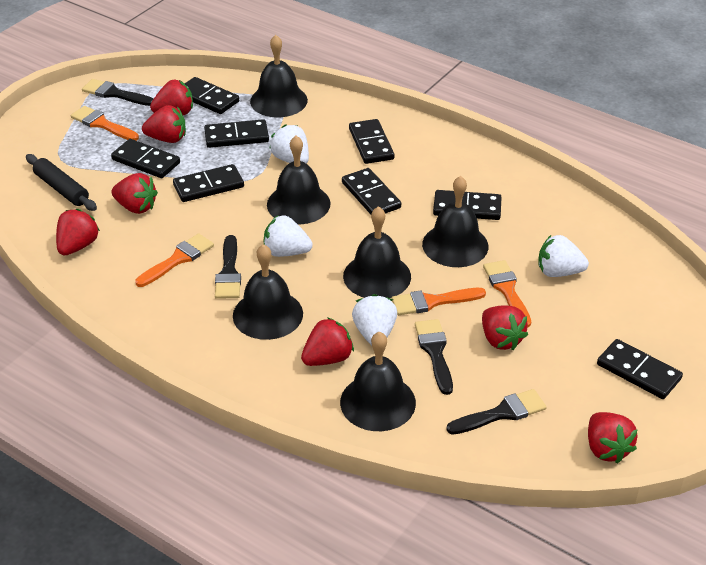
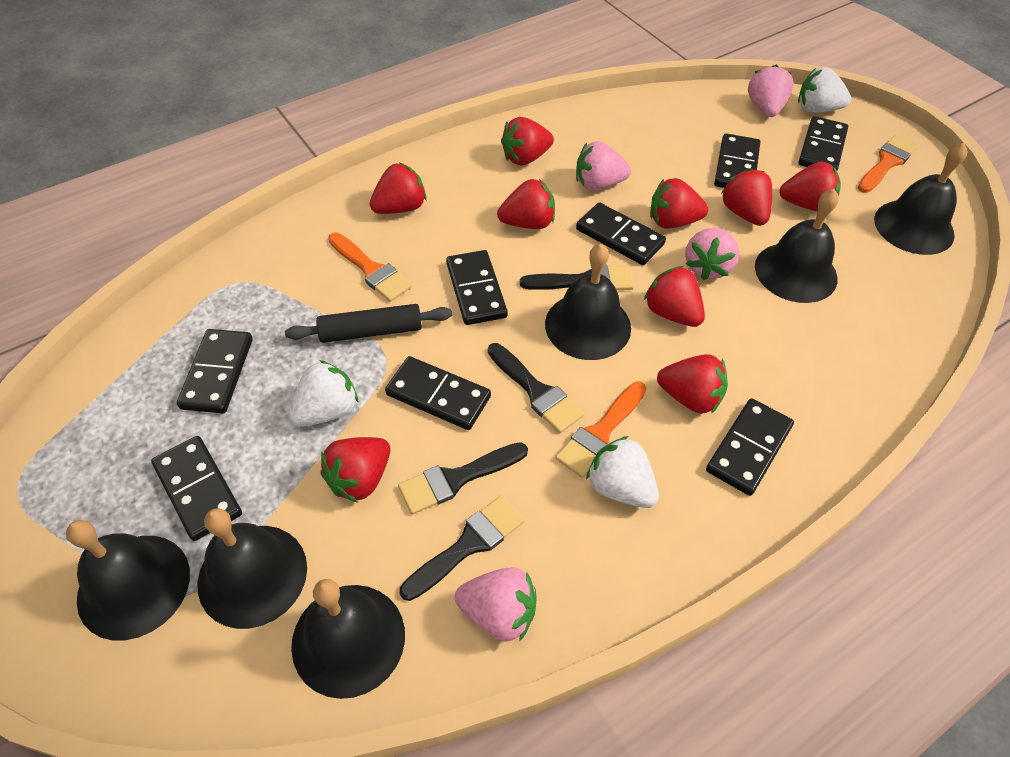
orange brush: [71,106,139,141] [135,233,214,287] [392,288,486,315] [483,260,531,328] = 4 -> [328,233,412,302] [556,382,647,478] [858,135,918,193] = 3
pink strawberry: none = 0 -> [455,567,537,642] [576,141,631,190] [685,228,739,280] [748,64,794,117] = 4
red strawberry: [56,209,100,255] [111,173,158,214] [142,105,186,143] [150,80,193,115] [301,317,354,366] [482,305,528,350] [588,412,638,464] = 7 -> [321,437,390,502] [370,162,427,214] [497,179,555,229] [501,117,554,166] [644,266,705,327] [650,178,708,228] [657,354,728,414] [721,168,772,226] [779,162,841,211] = 9
white strawberry: [264,216,313,257] [269,124,309,164] [352,294,397,345] [538,235,589,277] = 4 -> [289,360,359,427] [586,436,659,508] [798,67,851,113] = 3

